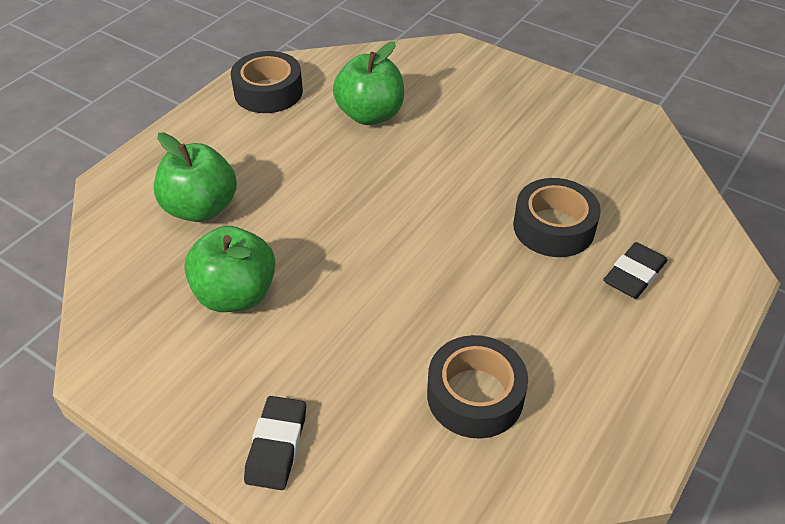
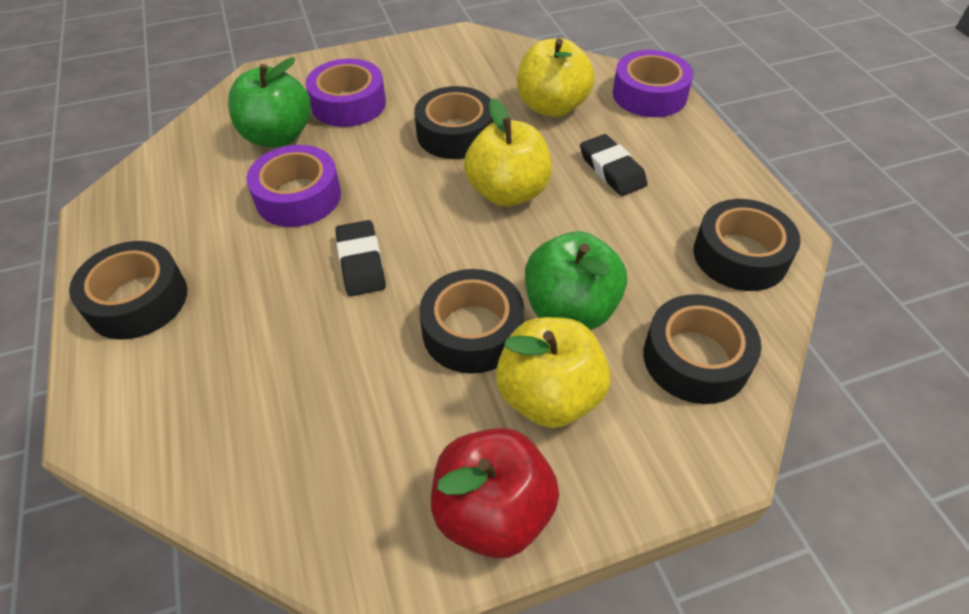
black tape: [231,51,303,113] [427,335,528,439] [513,178,601,257] = 3 -> [69,241,187,340] [414,86,493,159] [419,269,524,374] [643,294,761,404] [693,199,801,291] = 5
green apple: [154,133,237,222] [184,226,275,312] [333,42,404,125] = 3 -> [228,57,311,147] [525,232,627,330] = 2
purple tape: none = 0 -> [247,145,341,227] [306,59,386,127] [613,50,693,117] = 3
red apple: none = 0 -> [431,428,559,559] = 1
yellow apple: none = 0 -> [464,98,552,207] [496,317,611,428] [517,38,595,117] = 3

